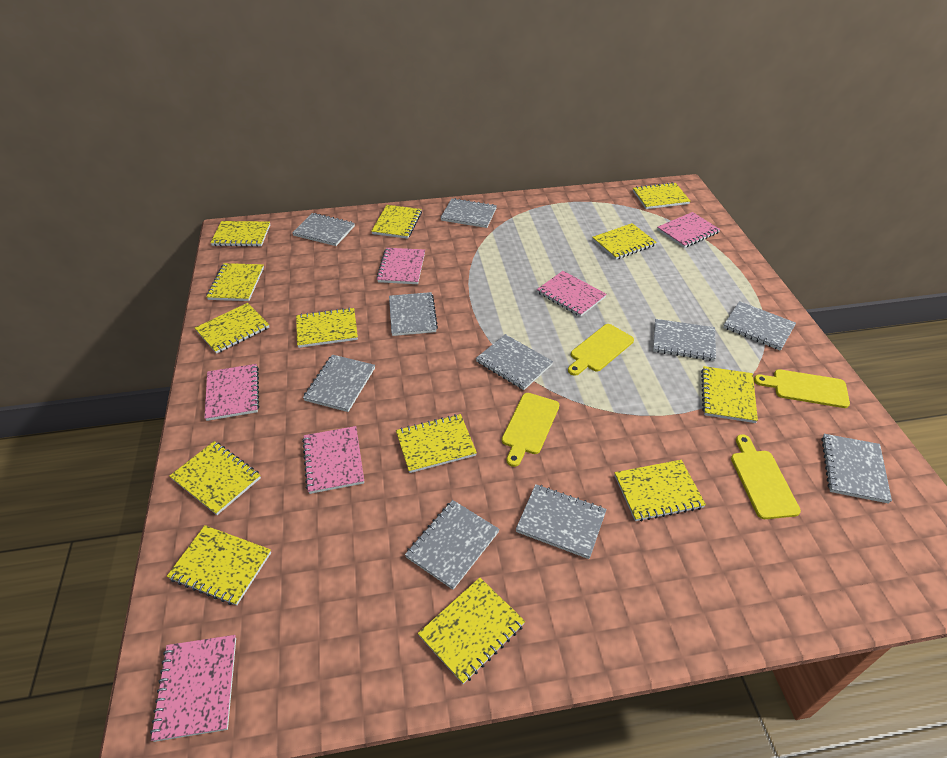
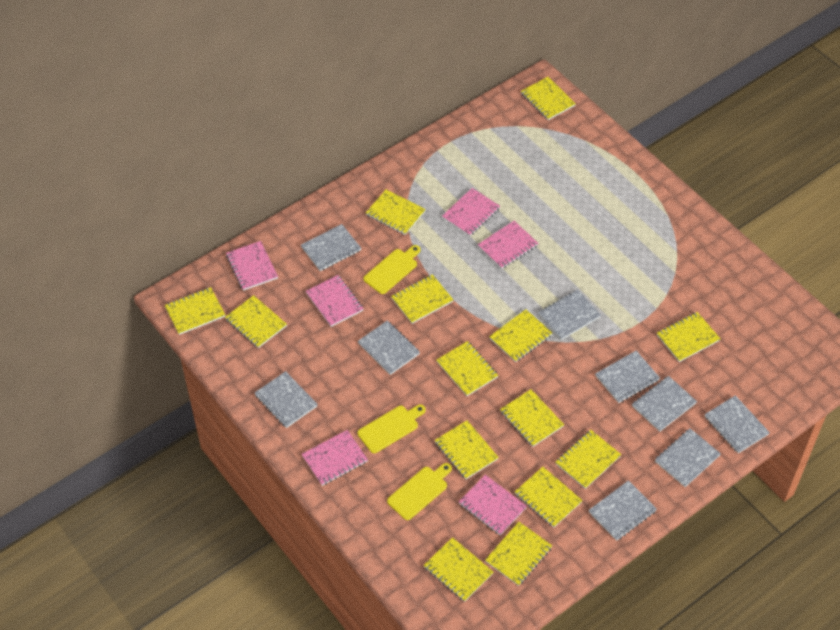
grey notebook: [292,213,355,246] [303,354,375,412] [389,292,438,336] [405,500,500,590] [440,198,497,228] [476,334,553,390] [516,484,607,559] [653,319,716,361] [723,301,796,351] [821,434,892,504] = 10 -> [255,371,318,428] [301,224,361,271] [358,321,420,375] [538,290,601,340] [589,480,657,541] [595,351,660,403] [632,376,697,432] [655,428,721,487] [705,395,770,453] = 9
yellow cutting board: [502,393,560,467] [568,324,634,376] [731,434,801,519] [754,369,850,408] = 4 -> [357,405,426,453] [363,245,421,294] [387,463,452,520] = 3
yellow notebook: [167,525,271,606] [170,441,261,515] [195,303,269,354] [206,263,264,301] [210,221,270,247] [296,308,358,348] [371,205,422,239] [396,414,477,473] [418,577,525,684] [592,223,657,260] [615,460,706,522] [633,182,691,209] [701,366,758,423] = 13 -> [165,287,225,335] [225,295,287,348] [366,189,426,235] [391,274,453,324] [424,537,493,602] [435,420,499,479] [437,341,498,396] [485,522,552,586] [489,309,552,362] [500,389,564,447] [515,467,583,527] [521,77,576,120] [555,430,621,489] [657,312,720,362] = 14

